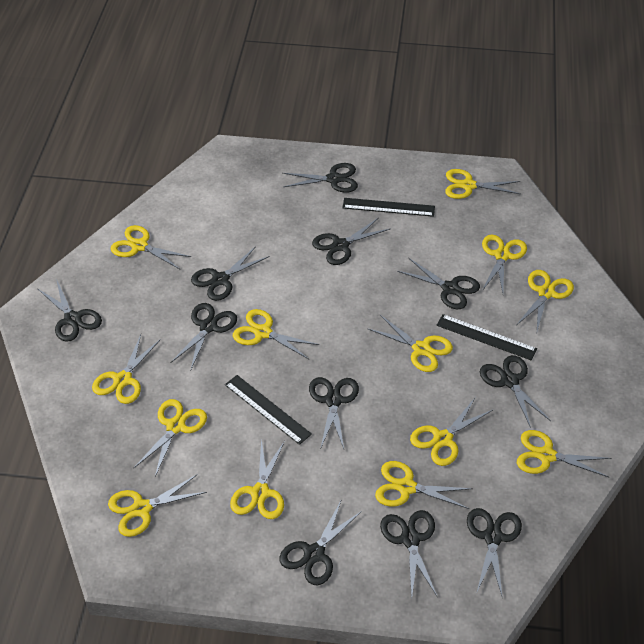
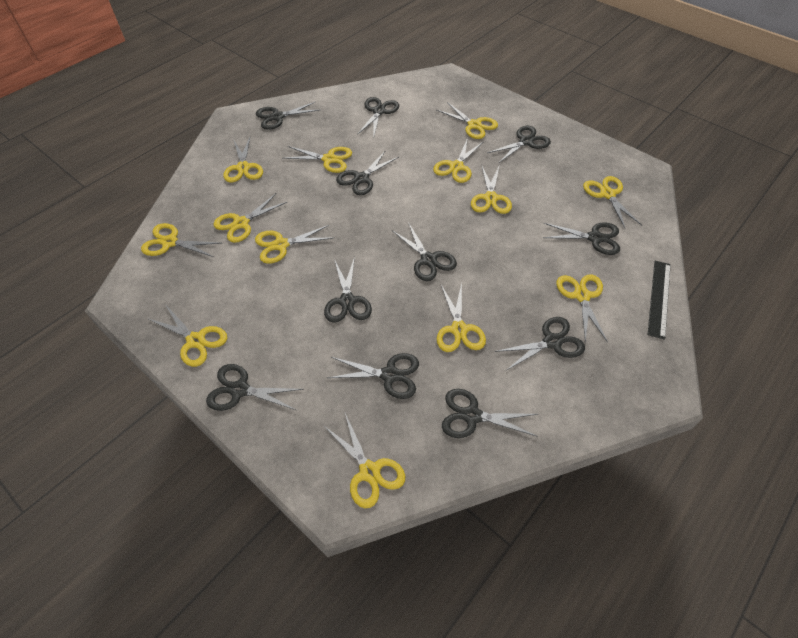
black ruler: [225,375,312,445] [342,198,435,217] [436,314,537,360] = 3 -> [648,261,671,340] = 1

